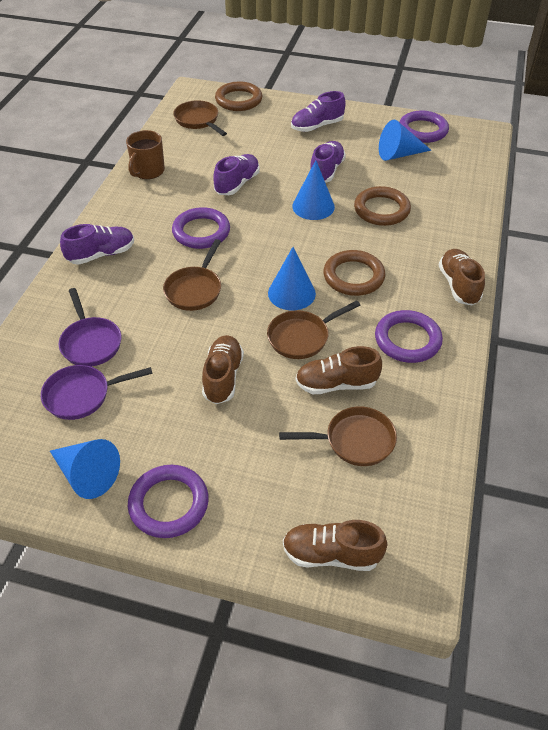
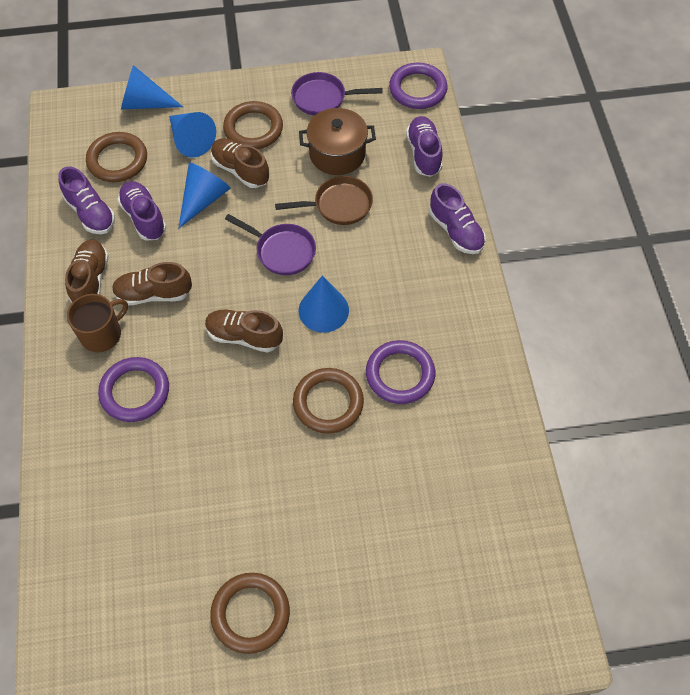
brown pan: [163,239,221,311] [173,100,227,136] [267,300,360,359] [279,406,397,466] = 4 -> [275,176,373,225] = 1
brown pot: none = 0 -> [299,108,376,175] = 1
brown ring: [215,81,262,111] [323,250,385,296] [354,186,411,226] = 3 -> [86,132,147,182] [210,573,290,654] [223,101,283,149] [293,368,364,434] = 4
purple ring: [128,465,209,538] [172,207,230,249] [375,310,443,363] [399,111,449,143] = 4 -> [98,357,169,422] [366,340,435,404] [389,63,448,109] = 3

